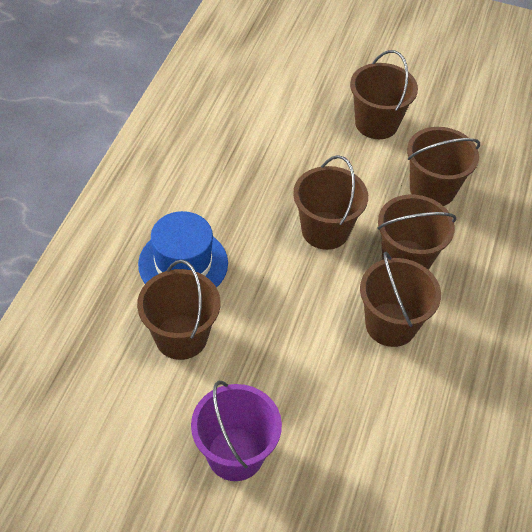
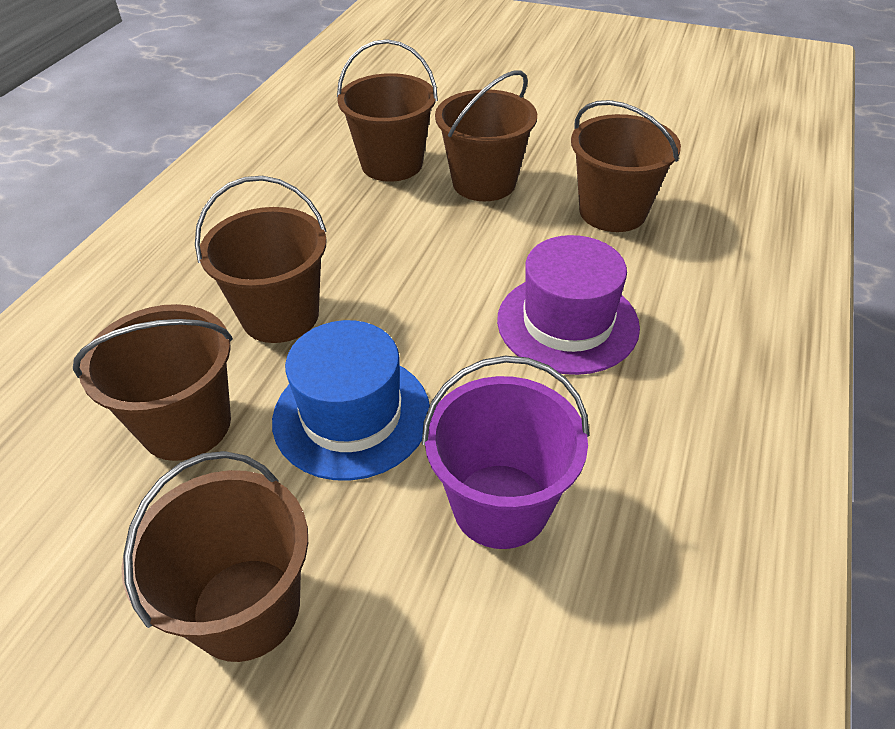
purple hat: none = 0 -> [497,235,640,375] = 1

